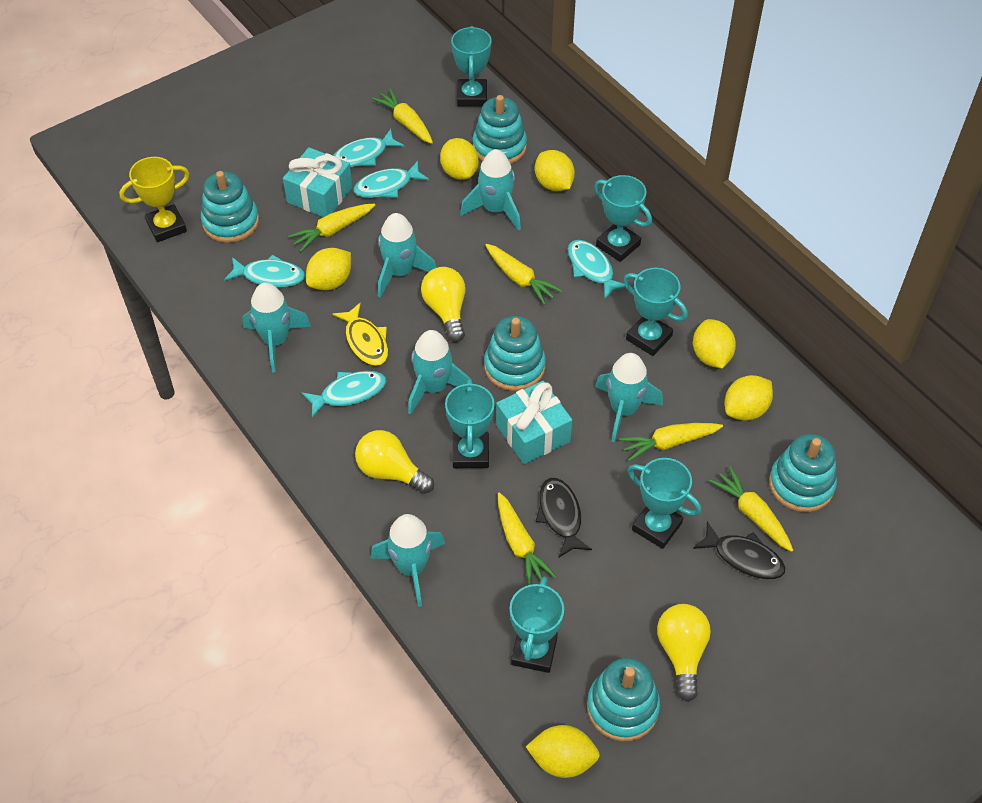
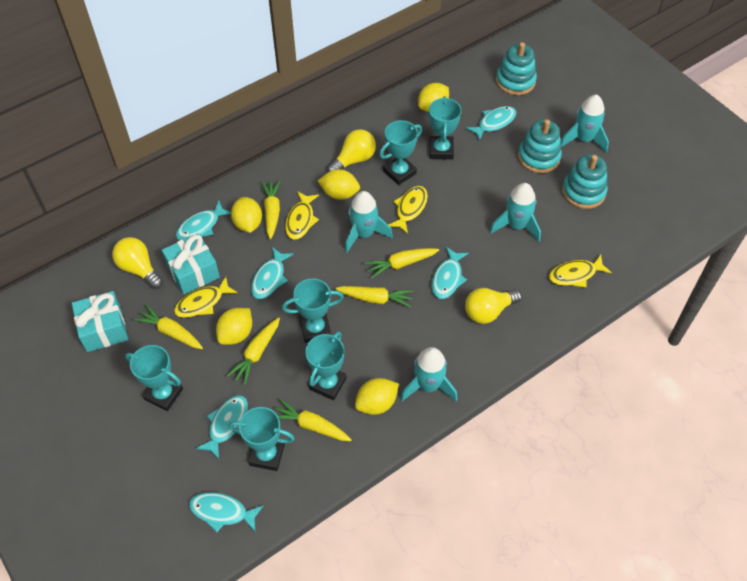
black fish: [536,478,592,557] [693,522,786,579] = 2 -> none = 0
turquoise fish: [224,254,305,288] [301,371,386,418] [333,129,404,168] [353,161,429,198] [568,240,626,300] = 5 -> [176,201,231,240] [189,492,264,532] [196,395,248,460] [251,247,294,299] [432,247,469,299] [465,106,516,141] = 6
turquoise rocket: [242,283,311,372] [371,514,445,607] [378,213,436,298] [408,330,471,415] [460,149,521,231] [595,353,663,442] = 6 -> [345,191,393,253] [400,347,458,402] [490,183,541,242] [561,95,609,153] = 4
turquoise stacking toy: [201,171,259,243] [473,95,527,164] [484,316,546,391] [587,658,660,742] [769,434,837,512] = 5 -> [496,42,537,95] [518,119,562,173] [562,154,608,209] = 3
yellow fish: [333,302,388,366] = 1 -> [174,276,238,318] [285,191,319,240] [388,186,428,234] [549,255,612,287] = 4
yellow lemon: [306,248,351,290] [440,138,479,180] [526,725,600,778] [535,150,575,191] [693,319,736,369] [725,375,773,421] = 6 -> [216,308,252,345] [231,197,262,233] [318,169,360,200] [355,378,399,415] [418,83,449,112] = 5
yellow trophy: [119,157,190,242] = 1 -> none = 0

